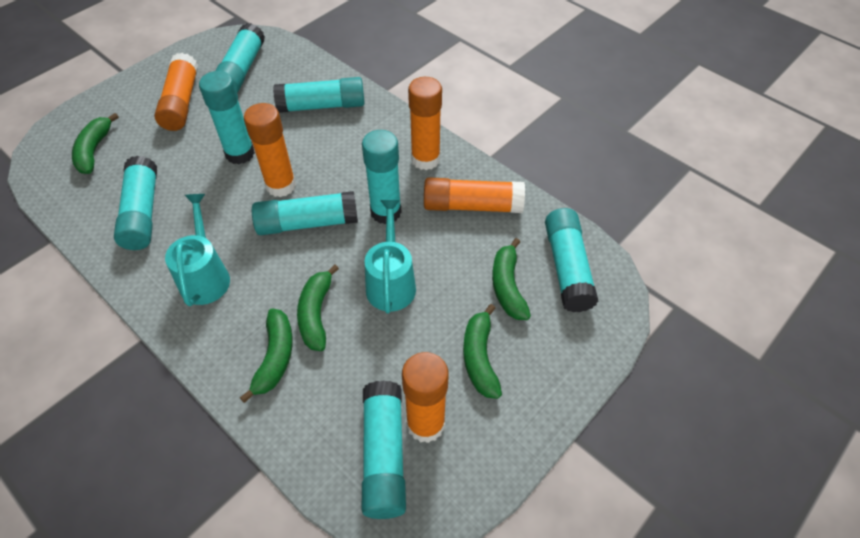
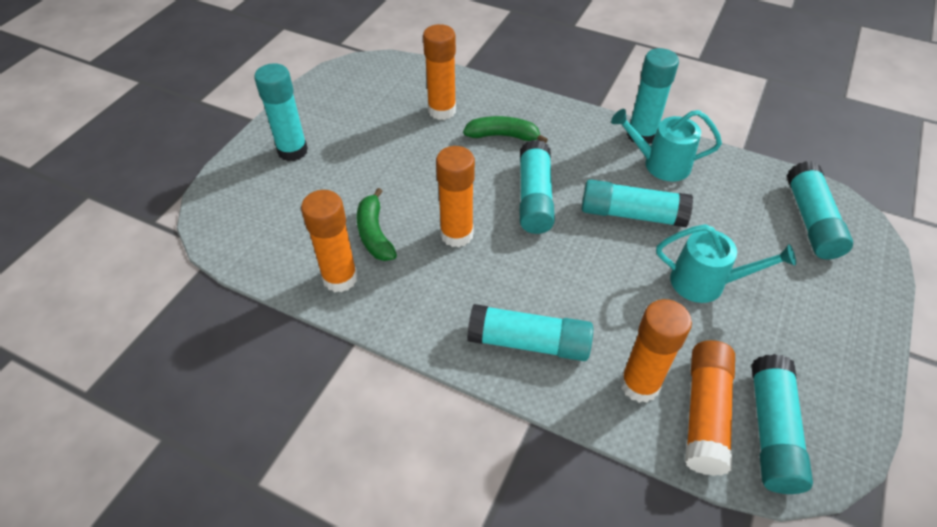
green banana: [72,113,119,174] [240,309,293,403] [297,265,339,351] [463,304,502,399] [492,238,531,320] = 5 -> [357,188,397,261] [463,116,548,144] = 2
turquoise glue stick: [114,156,157,250] [199,71,255,164] [215,23,265,93] [252,191,358,235] [273,77,365,113] [362,130,402,224] [362,380,406,519] [545,208,598,312] = 8 -> [254,63,308,161] [467,304,593,361] [520,140,555,234] [582,179,693,227] [627,48,679,144] [751,354,813,494] [787,161,853,259] = 7

